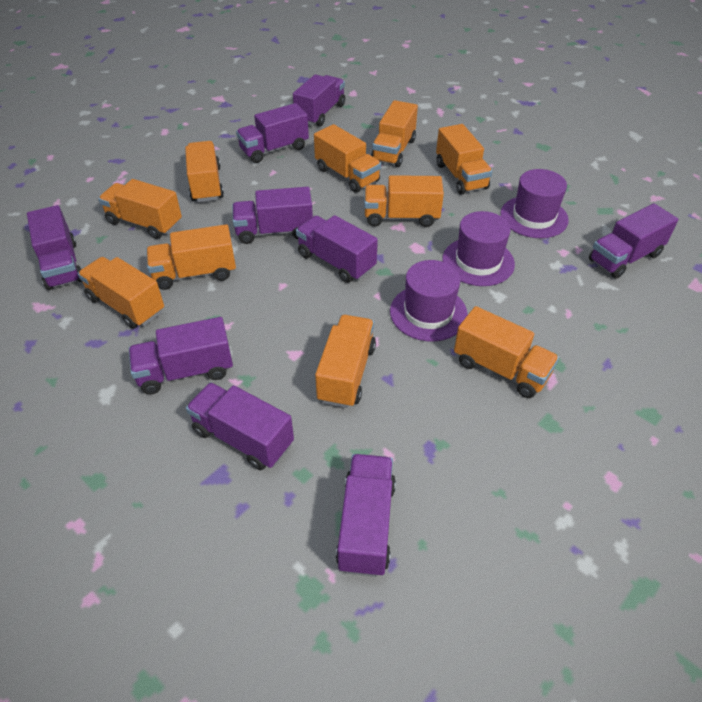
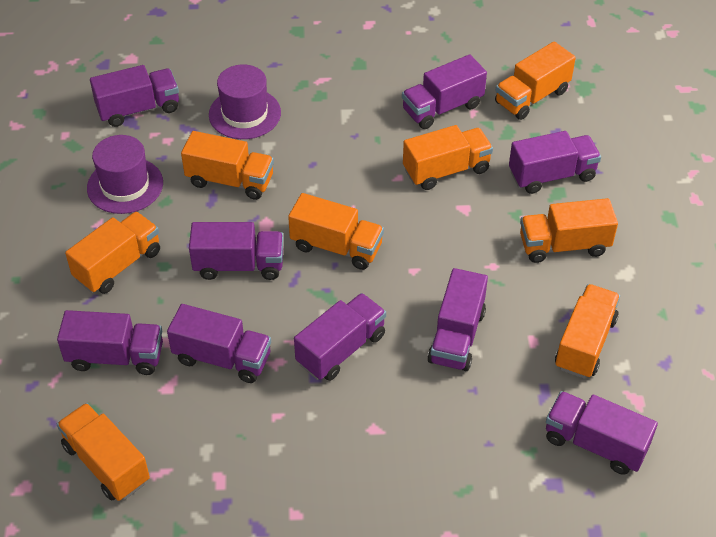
orange truck: [78,257,164,329] [98,179,182,239] [146,224,236,290] [185,141,224,202] [314,124,381,193] [315,315,376,408] [364,175,444,227] [371,100,418,167] [436,124,492,194] [454,306,559,398] = 10 -> [57,403,150,501] [65,211,160,294] [181,131,274,200] [288,193,384,270] [403,125,493,190] [495,41,576,120] [520,198,618,263] [555,284,620,379] = 8
purple hat: [390,260,468,341] [442,211,515,286] [500,169,569,238] = 3 -> [87,135,163,214] [209,64,281,139] = 2

